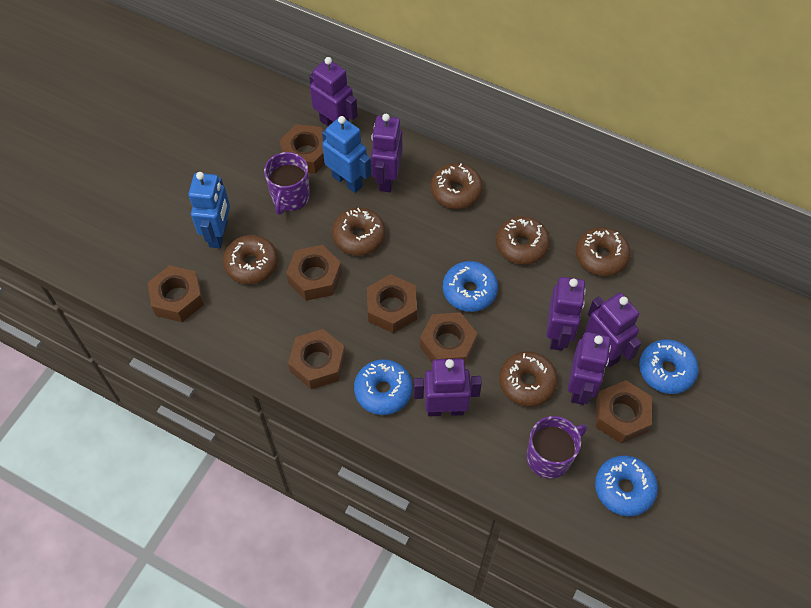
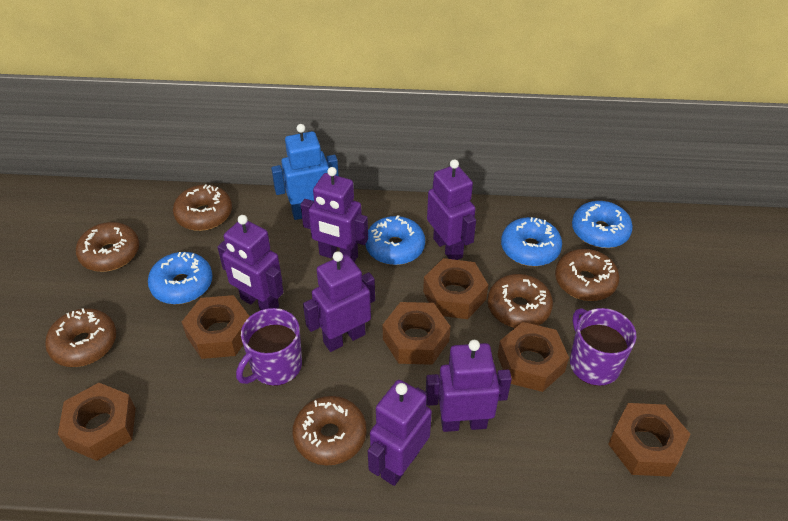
blue robot: [188,172,230,248] [322,116,371,193] = 2 -> [271,124,339,220] = 1
brown nut: [147,265,204,322] [279,124,325,174] [286,245,342,301] [288,329,345,389] [367,274,417,333] [420,312,478,365] [595,380,652,444] = 7 -> [58,383,136,461] [182,295,250,359] [383,302,451,365] [423,258,488,319] [498,322,569,392] [608,403,691,477] = 6

